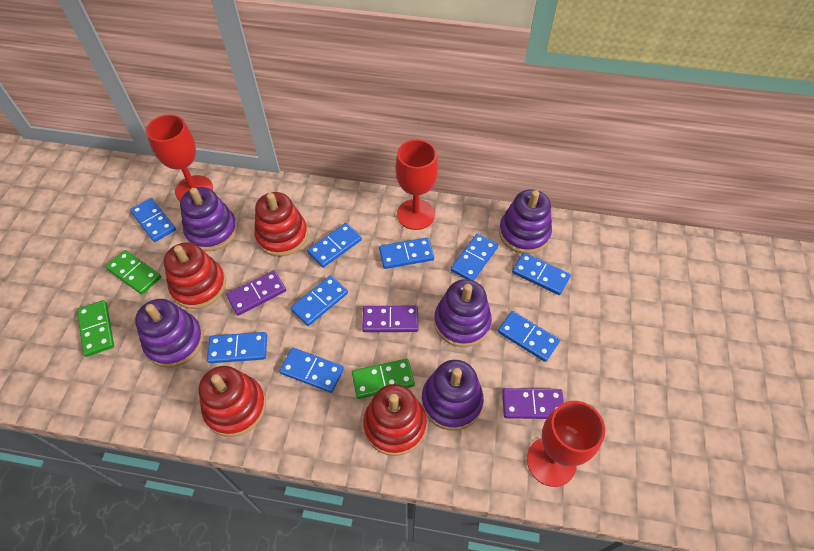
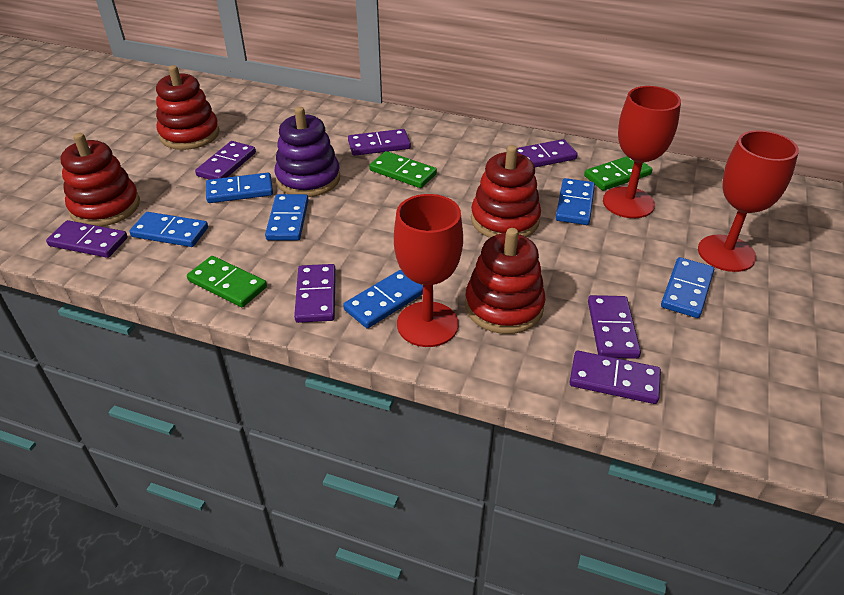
blue domino: [130,198,176,242] [207,332,267,363] [279,348,344,393] [290,275,348,326] [307,223,362,268] [379,238,434,269] [451,233,498,281] [498,311,560,362] [512,252,571,295] = 9 -> [129,212,208,247] [206,173,273,203] [265,194,308,241] [343,270,423,328] [556,178,595,225] [661,257,714,318] = 6
purple domino: [226,270,286,316] [362,306,418,332] [502,388,564,419] = 3 -> [46,220,128,258] [195,141,256,180] [294,264,336,323] [348,129,411,156] [517,139,578,167] [569,351,661,404] [588,295,641,359] = 7
purple stacking toy: [135,299,204,368] [180,187,238,251] [422,360,484,431] [434,279,492,347] [499,189,552,254] = 5 -> [275,107,340,197] = 1

